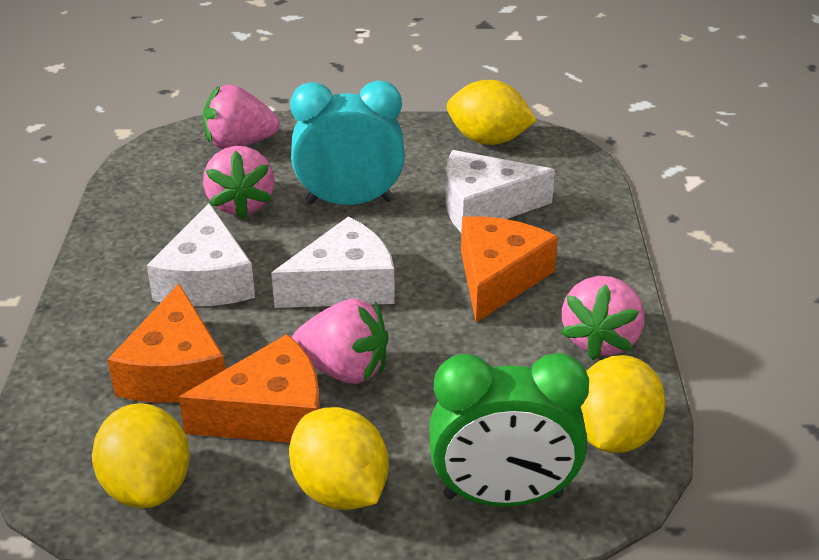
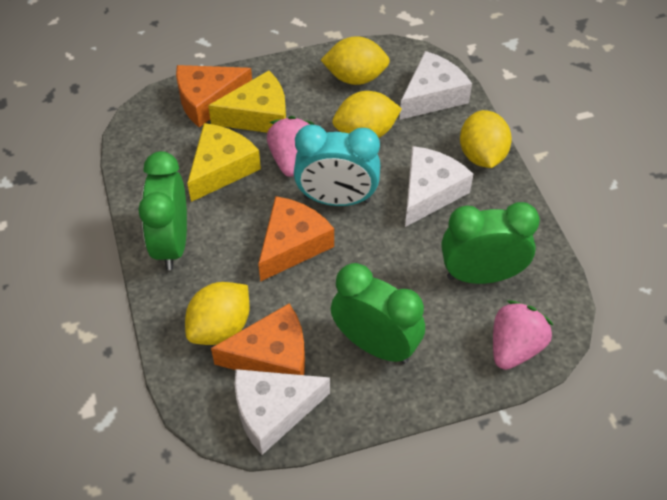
green clock: [429,353,589,507] = 1 -> [138,151,187,270] [331,263,425,364] [441,202,540,284] = 3
pink strawberry: [202,84,280,149] [203,146,275,219] [292,299,389,384] [561,276,645,360] = 4 -> [267,116,315,177] [493,300,553,370] = 2
yellow cheese: none = 0 -> [187,123,261,202] [208,71,286,133] = 2

